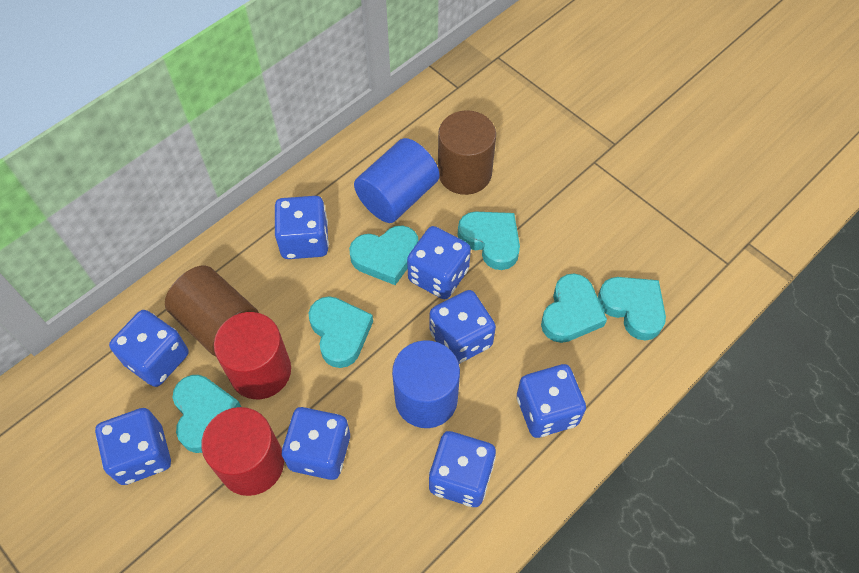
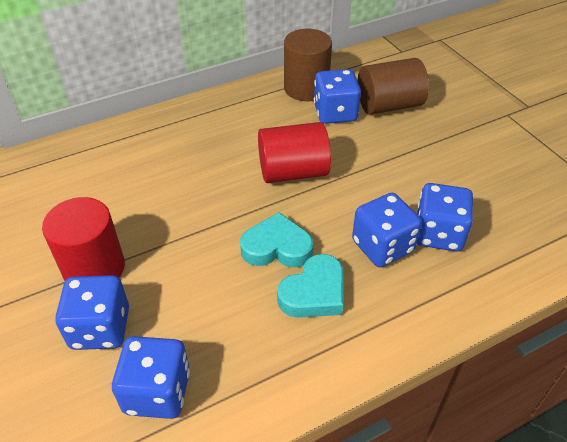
blue cylinder: [354,138,439,223] [392,340,460,428] = 2 -> none = 0
blue dice: [95,408,171,485] [109,310,189,387] [275,196,329,259] [282,407,350,480] [407,226,471,299] [429,431,496,507] [430,290,496,364] [517,364,586,438] = 8 -> [55,275,129,350] [112,336,190,419] [314,69,361,124] [352,193,422,267] [416,183,473,251] = 5
turquoise heart: [173,375,241,453] [309,296,373,368] [349,226,418,285] [458,211,520,270] [541,274,607,343] [598,277,666,340] = 6 -> [240,212,313,268] [277,254,343,318] = 2

